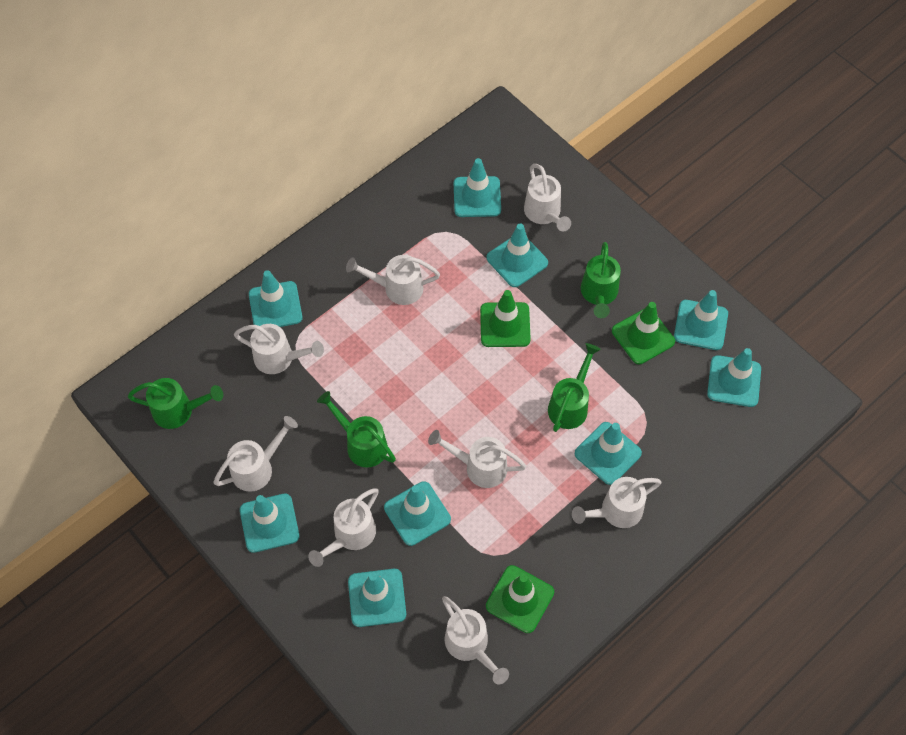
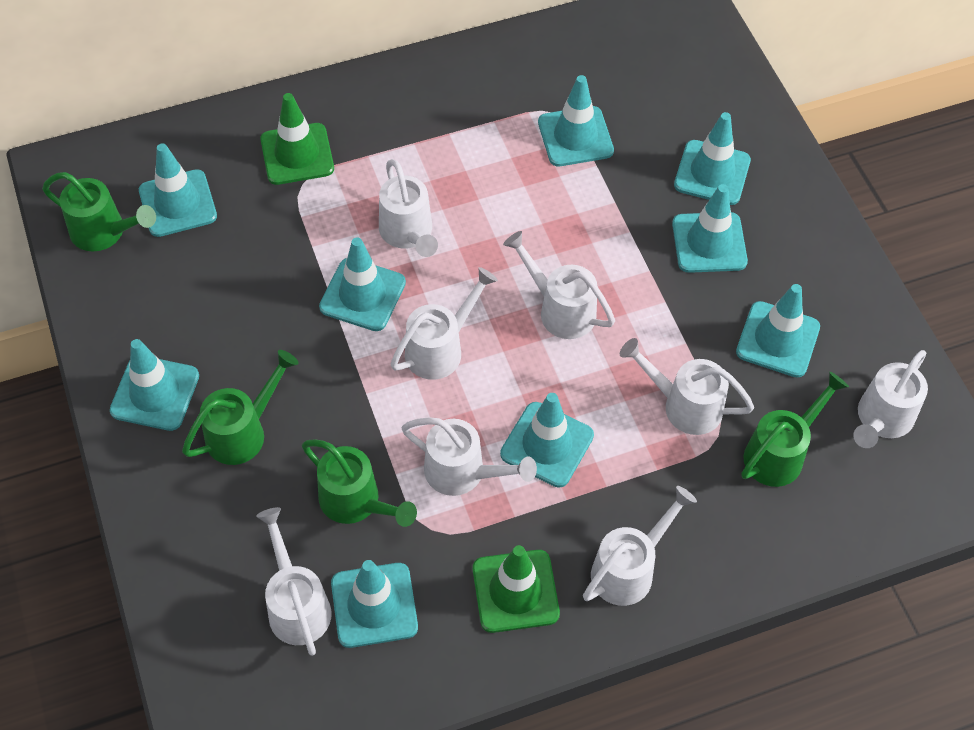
green traffic cone: [480,290,531,347] [486,565,554,633] [612,302,675,364] = 3 -> [260,93,334,185] [473,545,560,633] = 2

